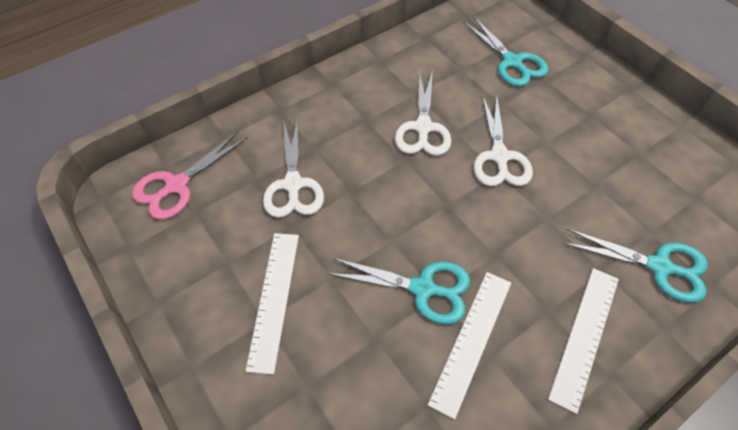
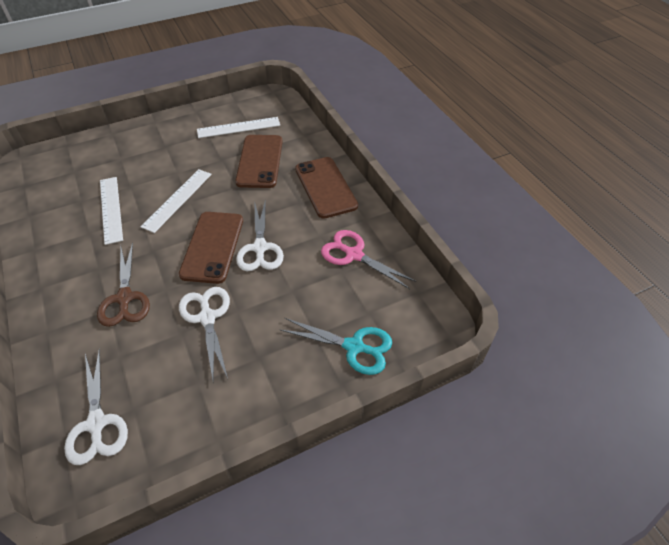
brown phone: none = 0 -> [179,212,243,284] [235,135,283,188] [295,157,358,219] = 3
brown scissors: none = 0 -> [97,242,150,327] = 1
turquoise scissors: [327,258,470,324] [463,17,548,87] [563,229,708,303] = 3 -> [280,318,392,375] = 1

